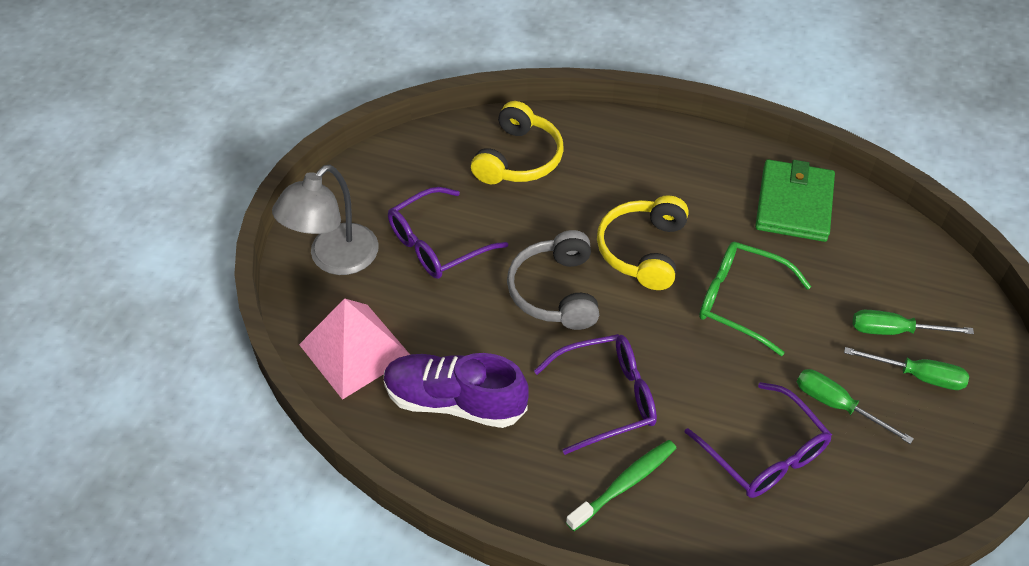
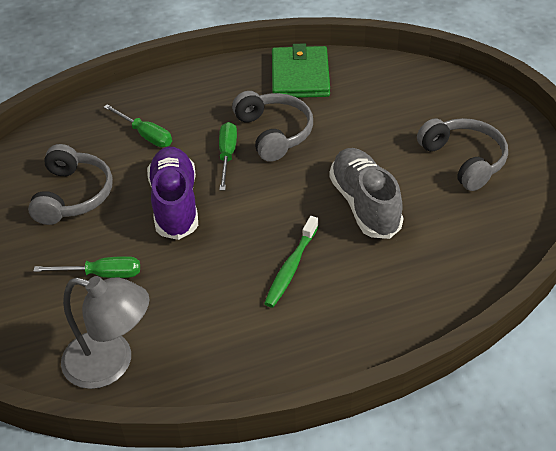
green glasses: [699,242,811,356] = 1 -> none = 0
grey headphones: [507,230,599,330] = 1 -> [28,144,113,225] [232,91,313,162] [417,118,508,191] = 3
grey shoe: none = 0 -> [329,148,404,239] = 1
pink pyramid: [299,299,410,400] = 1 -> none = 0
purple glasses: [388,187,508,279] [534,334,657,455] [685,382,832,498] = 3 -> none = 0
yellow headphones: [471,101,564,184] [597,195,689,290] = 2 -> none = 0

